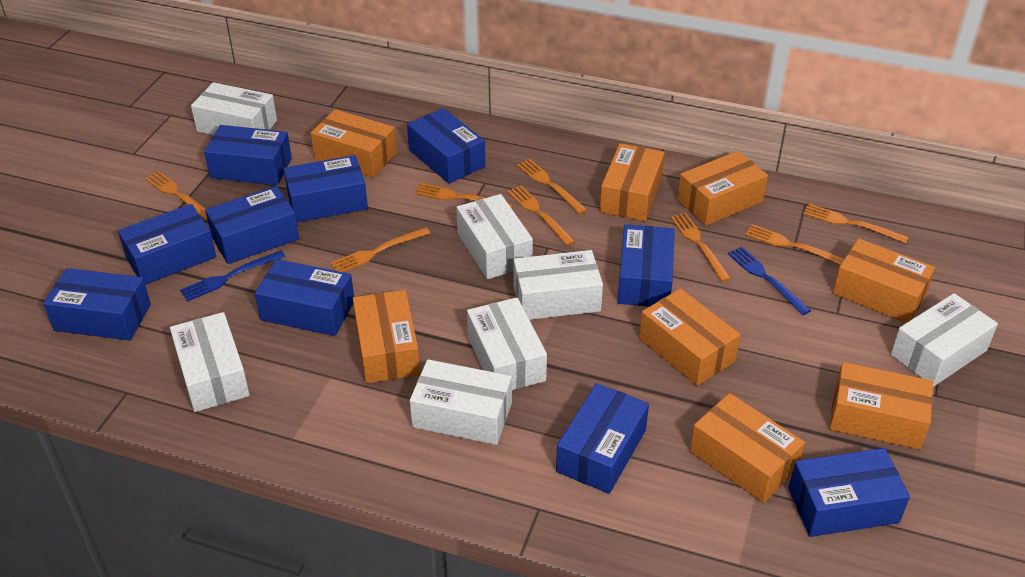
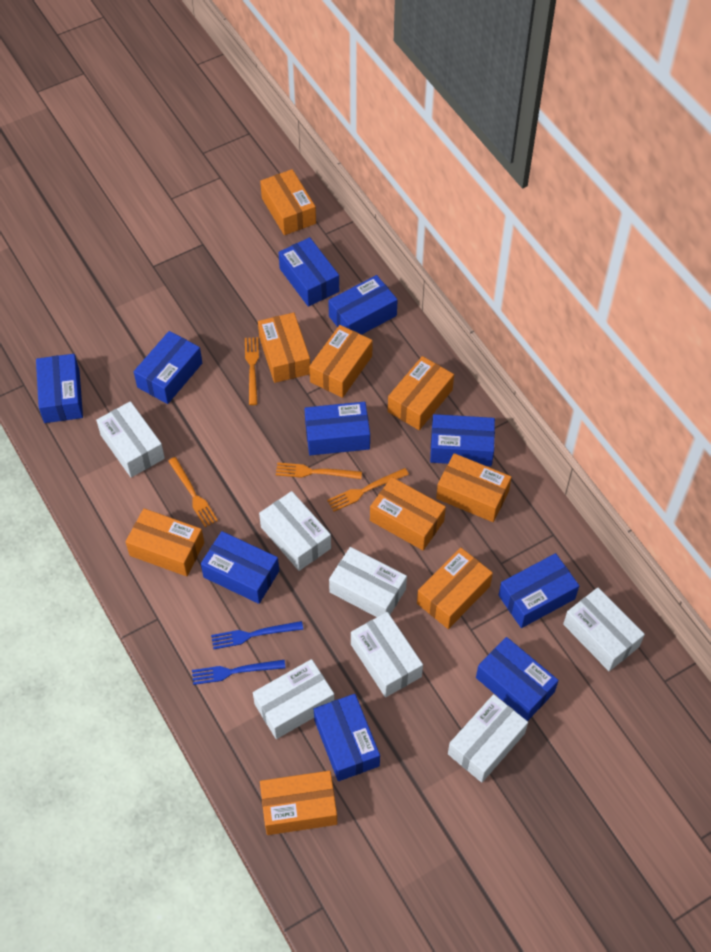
orange box: [311,109,397,178] [353,290,420,383] [600,143,665,221] [639,288,740,386] [677,151,768,226] [690,393,805,503] [829,362,933,450] [833,238,935,323] = 8 -> [126,508,204,576] [258,313,310,383] [260,169,316,235] [260,771,337,835] [309,325,373,398] [370,477,446,551] [388,356,454,430] [417,548,493,629] [436,453,512,522] = 9
orange fork: [145,171,208,221] [330,227,430,272] [414,183,514,208] [507,185,575,246] [517,159,587,214] [670,213,731,282] [745,224,844,265] [803,204,909,243] = 8 -> [168,457,218,527] [245,337,259,405] [276,462,362,479] [327,468,409,512] = 4

